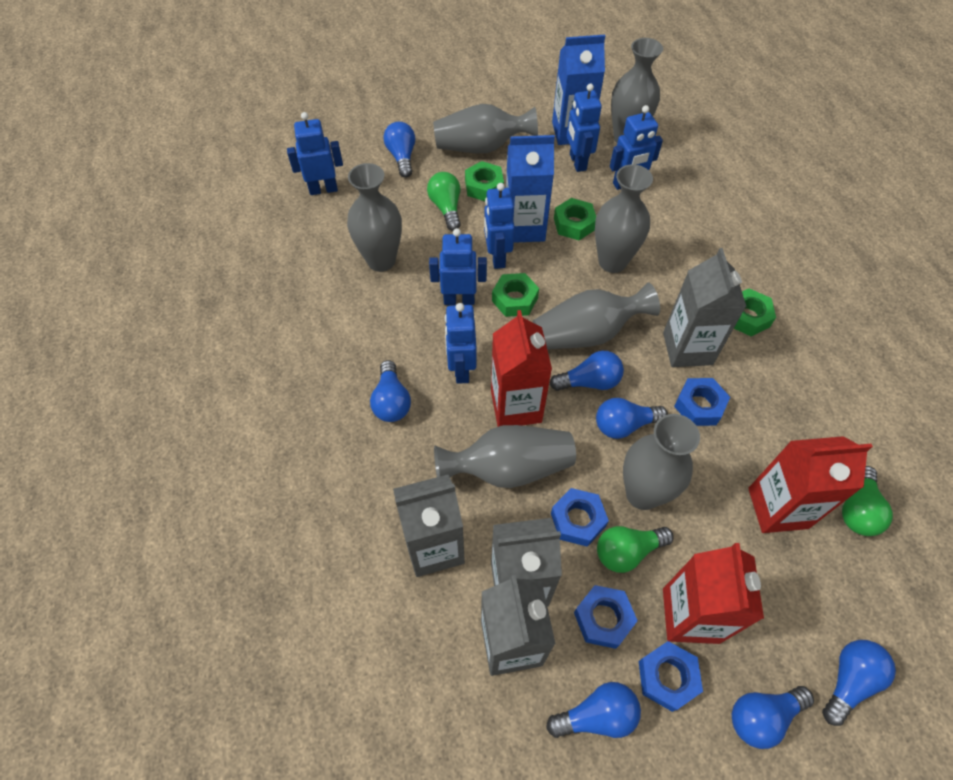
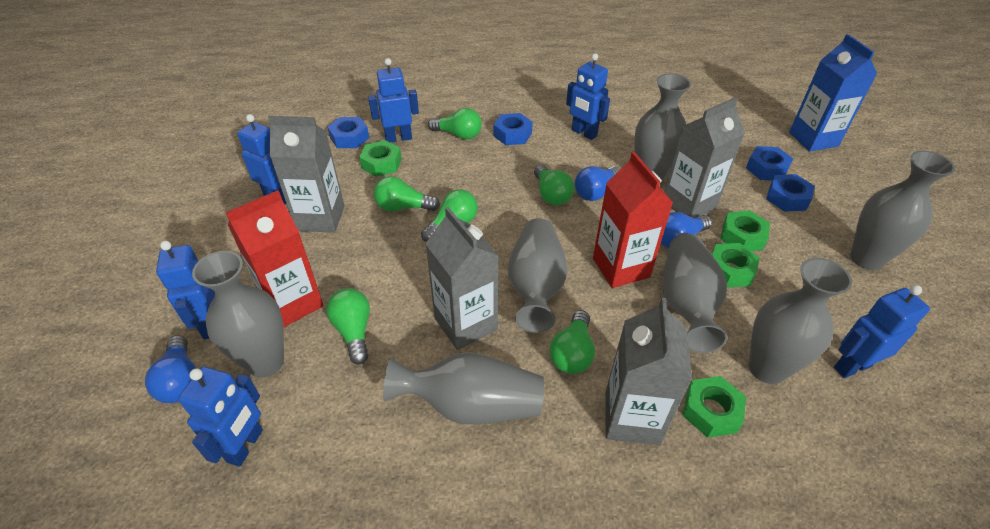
blue carton: [506,135,555,243] [552,35,605,145] = 2 -> [789,34,877,152] = 1
blue light bulb: [370,360,411,422] [384,122,415,178] [546,682,641,738] [550,351,624,391] [596,398,668,439] [732,686,814,749] [822,640,896,726] = 7 -> [145,335,196,403] [575,166,620,201] [661,212,712,248] = 3
green light bulb: [427,172,461,231] [597,526,674,573] [842,466,893,536] = 3 -> [326,288,370,364] [373,176,440,212] [421,189,478,242] [428,108,482,139] [534,165,574,205] [550,310,595,374] = 6
red carton: [491,310,552,427] [663,543,764,644] [748,436,873,533] = 3 -> [225,190,324,328] [593,152,673,288] = 2

